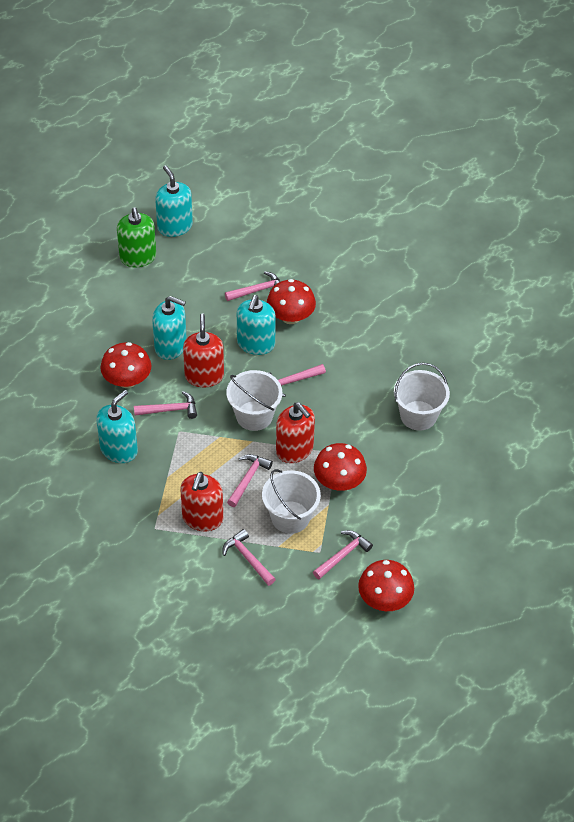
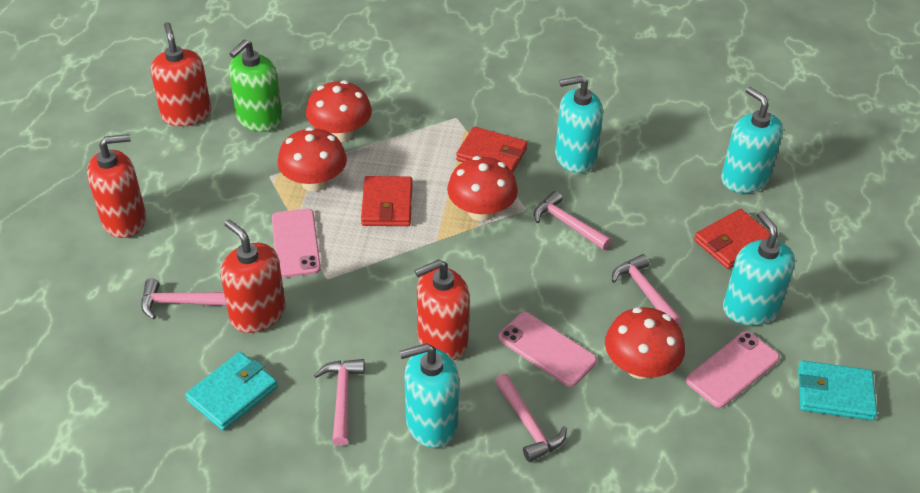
pink hammer: [134,391,197,419] [222,529,276,586] [225,271,280,301] [227,454,273,507] [268,364,326,397] [313,530,373,579] = 6 -> [141,279,227,319] [314,359,365,446] [495,374,567,462] [534,191,611,250] [612,254,682,325] = 5
pink phone: none = 0 -> [272,209,321,278] [498,312,597,387] [686,331,780,408] = 3
red soap dispenser: [180,472,223,531] [183,313,224,388] [276,402,315,463] = 3 -> [87,134,146,238] [151,22,211,126] [220,219,285,333] [415,259,470,360] = 4
red wallet: none = 0 -> [361,176,413,226] [456,126,527,173] [694,209,770,269] = 3
turquoise wallet: none = 0 -> [185,352,278,431] [798,360,877,421] = 2
white bucket: [226,370,282,431] [262,469,321,534] [394,363,450,431] = 3 -> none = 0

